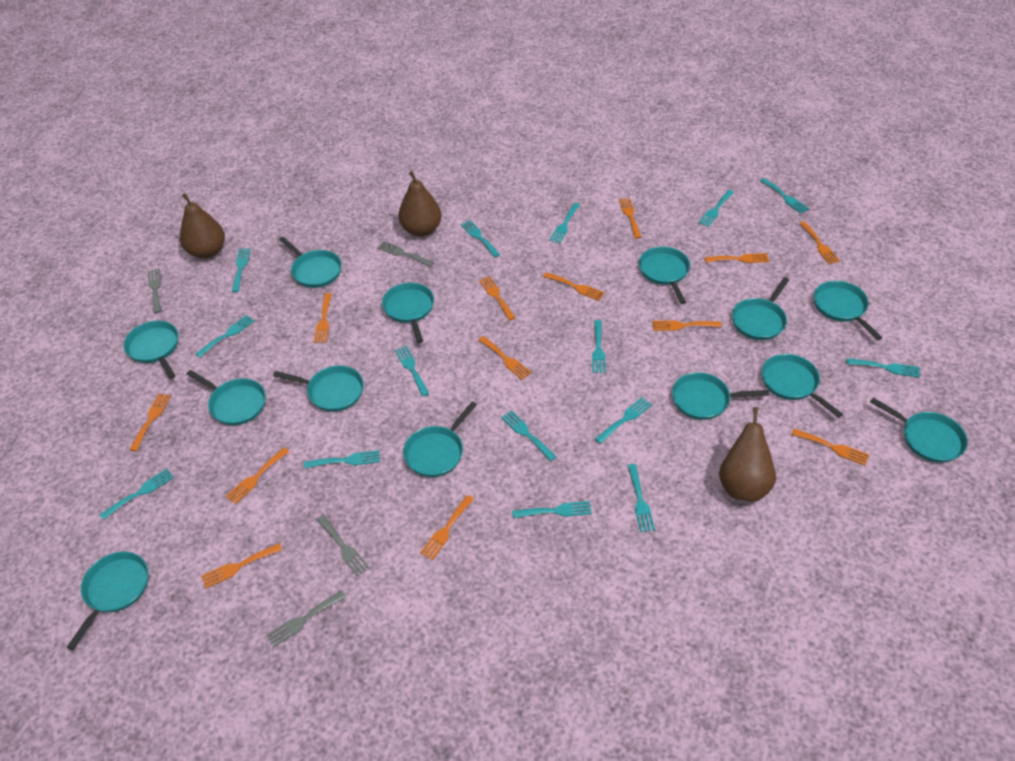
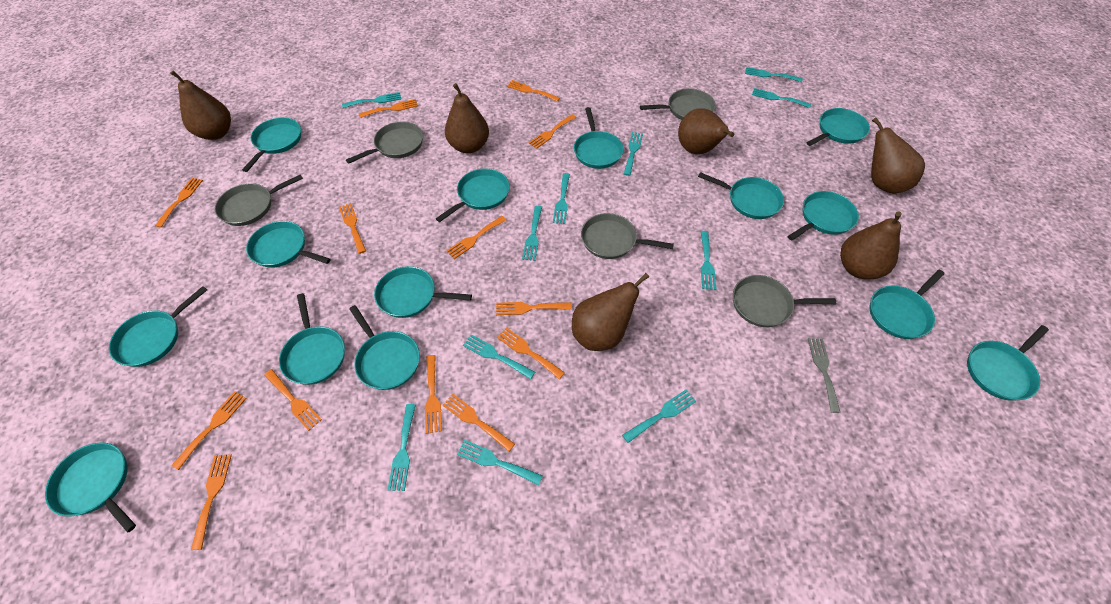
brown pear: [180,193,225,259] [398,171,441,236] [719,407,776,502] = 3 -> [170,71,231,140] [445,83,489,153] [572,273,649,351] [678,108,734,154] [840,212,901,280] [871,117,925,194] = 6
grey fork: [148,268,161,313] [266,590,346,648] [317,515,370,576] [378,241,434,267] = 4 -> [808,338,840,413] = 1
grey pan: none = 0 -> [215,174,303,226] [346,121,423,164] [581,213,674,259] [640,88,716,120] [733,275,836,327] = 5
turquoise fork: [99,468,174,520] [196,315,255,358] [232,248,251,292] [304,450,380,469] [395,346,429,397] [460,220,500,257] [501,410,556,461] [512,501,592,518] [549,203,580,243] [592,320,606,373] [595,397,652,444] [627,464,655,532] [698,190,734,227] [760,178,809,214] [846,358,920,378] = 15 -> [342,92,401,108] [388,404,416,491] [457,440,543,485] [463,334,535,379] [522,205,542,261] [553,173,570,224] [622,390,696,443] [624,132,643,176] [700,231,716,290] [745,67,803,82] [752,88,811,108] = 11
turquoise pan: [67,552,148,650] [123,321,178,379] [187,370,266,425] [273,366,364,412] [279,237,342,288] [382,283,434,343] [403,401,477,477] [639,247,690,304] [672,372,770,420] [732,277,789,340] [761,354,843,418] [814,281,882,340] [870,397,968,463] = 13 -> [45,443,136,533] [109,286,207,367] [242,117,301,172] [246,221,331,268] [279,293,345,385] [349,305,420,390] [374,266,472,318] [436,168,510,222] [574,107,624,169] [698,172,784,219] [788,191,859,240] [806,108,870,146] [870,270,945,339] [967,325,1049,401] = 14

